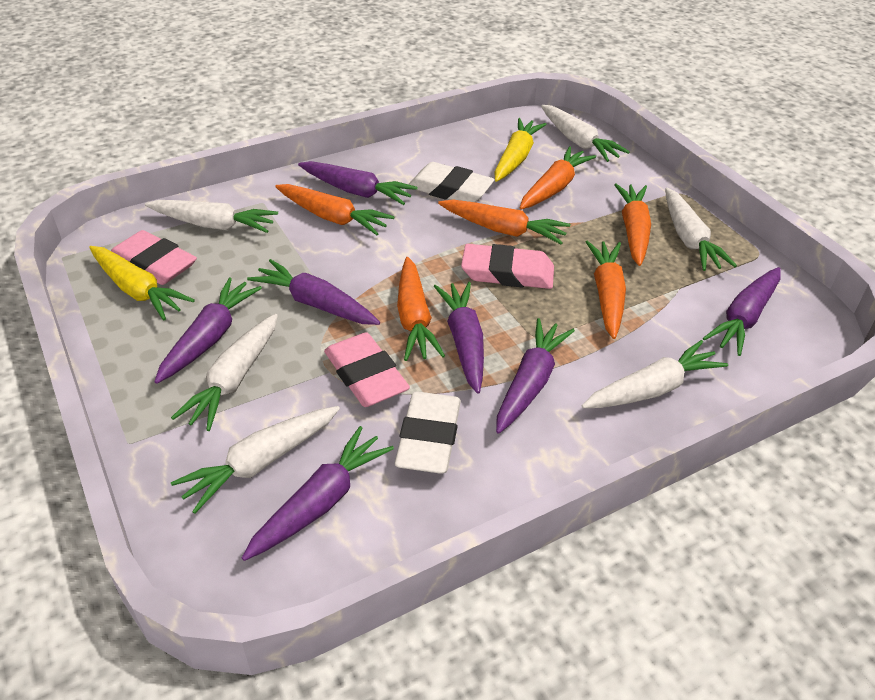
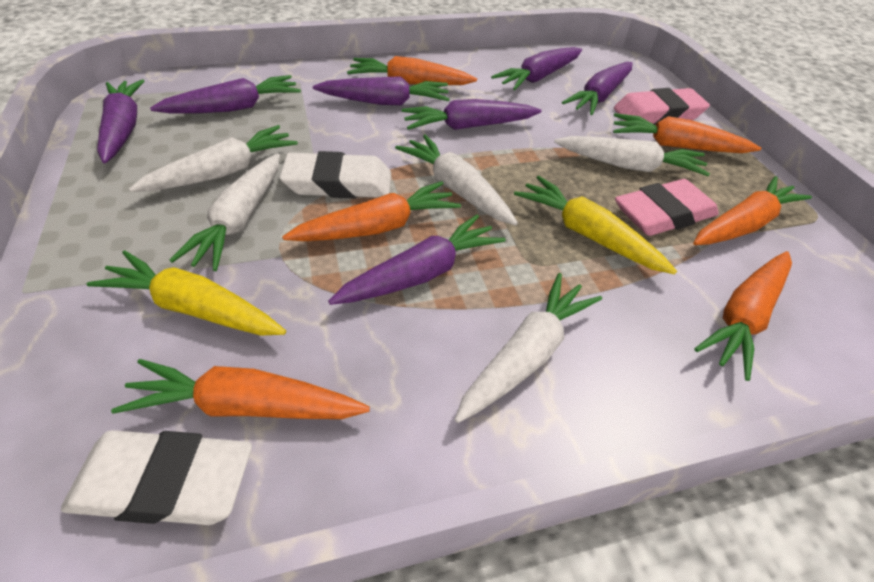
pink eraser: [111,230,197,285] [324,332,410,407] [461,244,554,289] = 3 -> [614,88,710,125] [615,179,719,236] = 2
white carrot: [145,200,278,233] [171,314,278,431] [171,406,340,514] [541,105,630,162] [581,340,728,408] [665,187,737,271] = 6 -> [129,125,298,192] [169,154,280,271] [395,134,518,225] [454,273,602,423] [554,136,710,176] = 5

